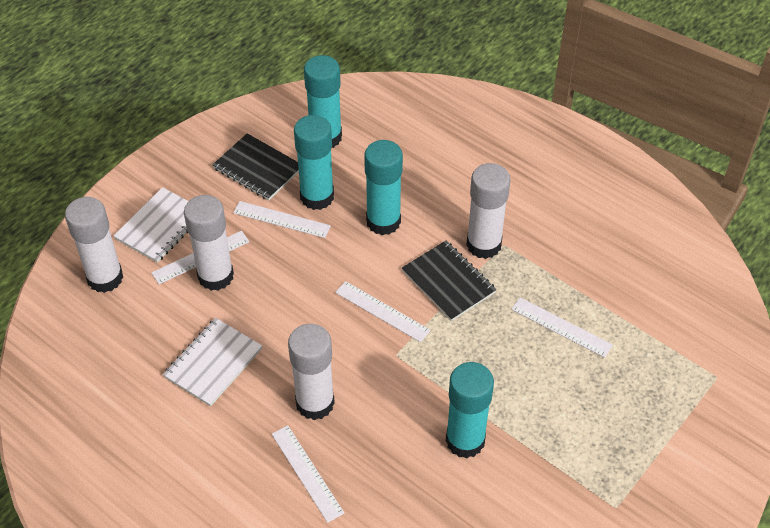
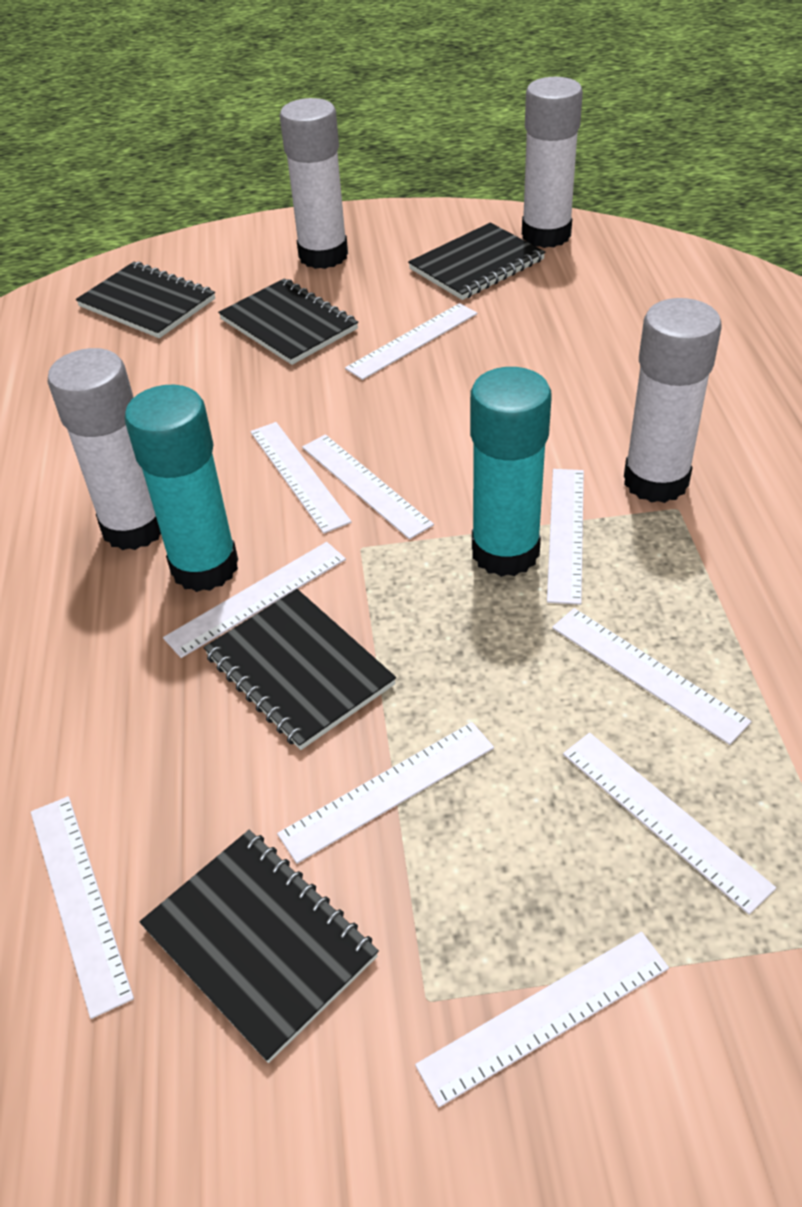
black notebook: [212,133,299,200] [402,241,496,321] = 2 -> [76,261,215,338] [140,830,379,1063] [203,589,396,750] [218,278,358,365] [408,223,545,300] = 5
turquoise glue stick: [294,115,334,210] [304,55,342,148] [364,140,403,235] [446,362,494,458] = 4 -> [124,384,238,592] [470,367,552,577] = 2
white notebook: [114,187,188,263] [163,318,262,406] = 2 -> none = 0
white ruler: [151,231,250,284] [233,201,331,238] [272,425,344,523] [335,281,431,342] [511,297,613,358] = 5 -> [31,796,134,1019] [163,542,346,658] [250,422,352,534] [277,722,494,864] [302,434,434,539] [345,303,477,380] [415,932,669,1107] [547,469,584,605] [552,608,751,745] [563,733,776,915] = 10

